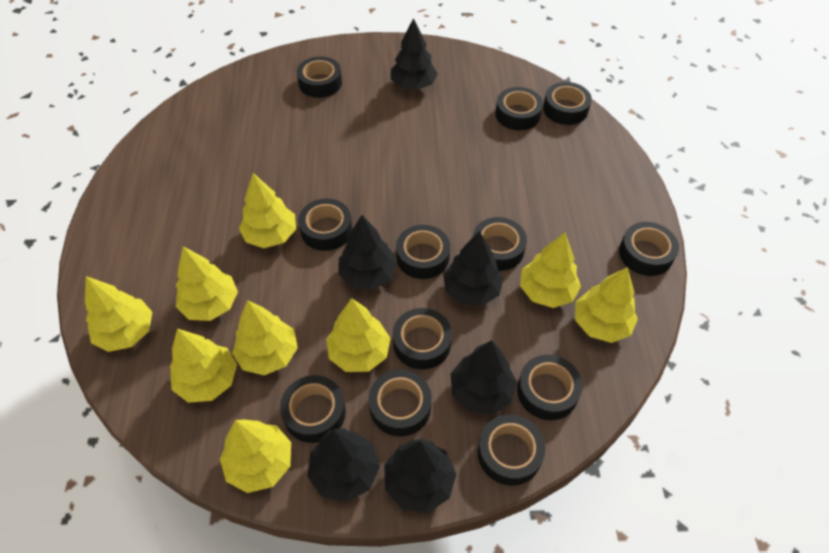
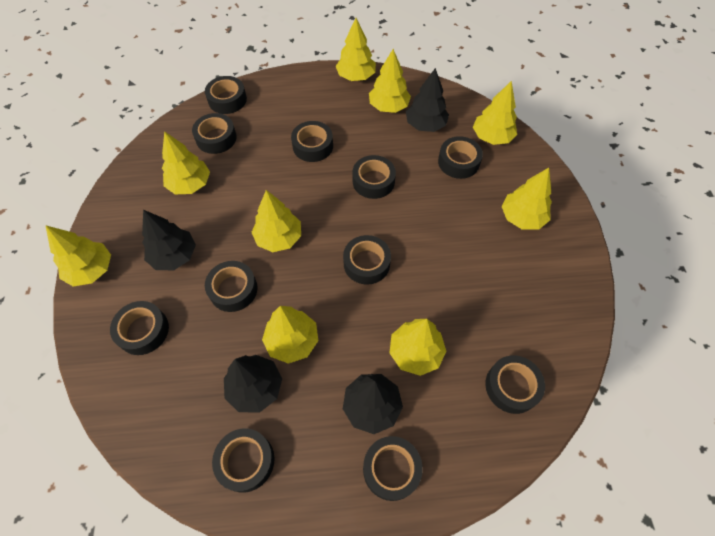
black tape: [280,375,346,443] [297,57,342,98] [298,199,352,251] [369,370,432,437] [393,308,452,370] [396,225,450,279] [473,217,527,271] [477,415,545,486] [495,87,543,130] [517,355,582,420] [543,82,592,125] [619,222,679,276] = 12 -> [110,301,169,355] [192,113,237,154] [205,76,247,114] [205,261,257,312] [212,428,274,493] [291,121,333,162] [343,235,391,285] [352,155,396,199] [363,436,423,501] [438,136,483,179] [485,355,545,414] = 11
black tree: [307,428,380,502] [338,215,397,290] [384,438,456,513] [391,18,438,90] [443,231,503,306] [451,340,517,415] = 6 -> [142,210,196,270] [224,355,282,412] [343,374,403,434] [406,68,449,132] = 4

